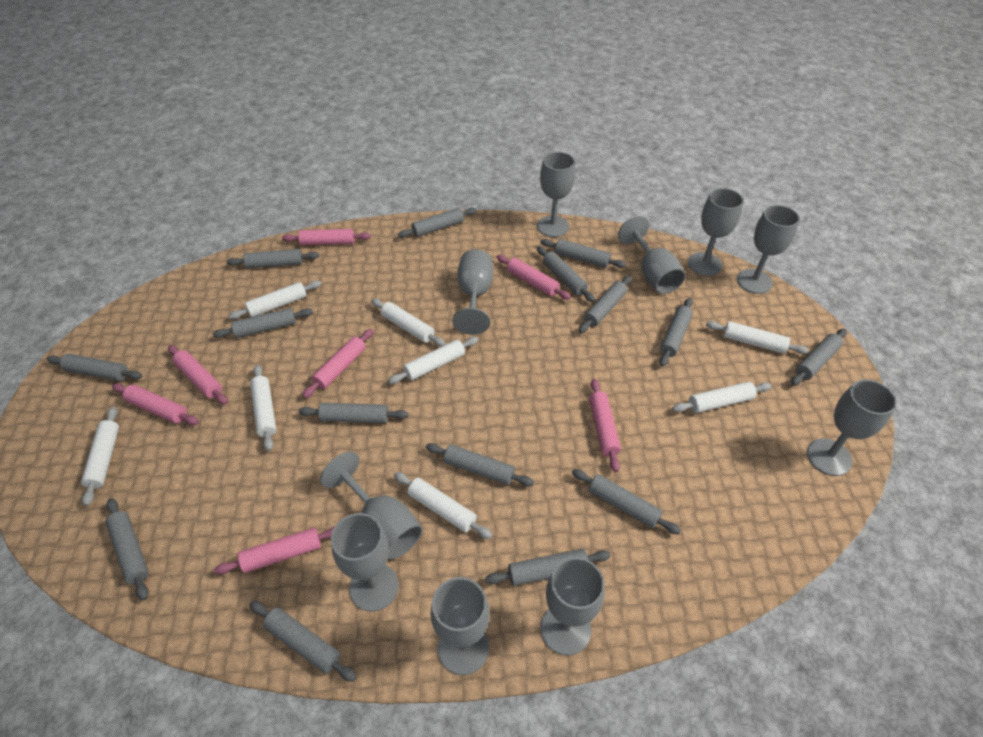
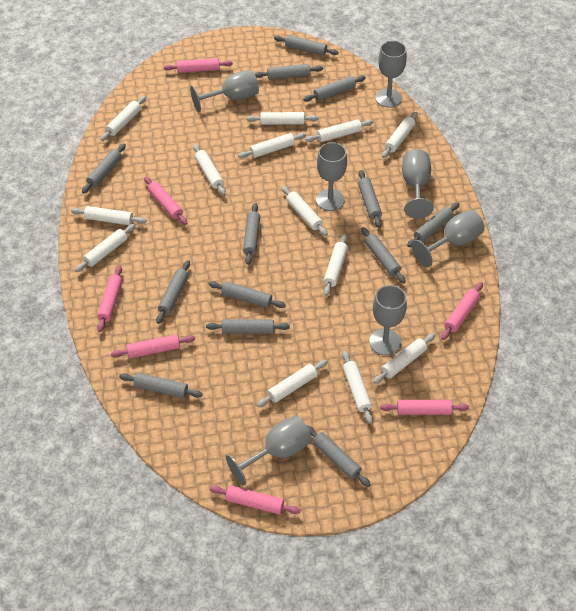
grey goblet: [320,452,423,559] [331,513,399,611] [431,577,490,675] [453,249,493,335] [537,152,575,237] [540,557,604,655] [618,216,686,294] [688,188,744,276] [737,205,800,294] [807,379,897,476] = 10 -> [190,70,259,112] [226,415,312,486] [316,142,347,211] [369,285,407,355] [375,41,407,108] [402,149,434,219] [412,209,485,267] = 7
grey rolling pin: [47,354,142,381] [105,498,149,601] [213,308,313,338] [227,249,319,269] [250,601,356,682] [299,403,408,423] [398,208,476,238] [426,443,534,487] [485,549,611,586] [537,246,595,302] [540,239,626,268] [572,469,681,535] [579,276,631,333] [659,298,693,367] [791,329,847,386] = 15 -> [82,143,126,194] [119,373,203,398] [156,260,190,324] [206,319,290,334] [208,281,286,308] [243,203,260,265] [255,64,323,80] [274,35,339,56] [303,76,366,102] [306,425,371,487] [358,170,382,228] [361,227,406,283] [407,202,459,247] = 13
white rolling pin: [81,406,119,506] [229,281,321,319] [250,365,276,451] [371,299,445,347] [388,337,479,384] [394,472,492,539] [673,382,772,413] [706,321,809,354] = 8 -> [71,206,146,225] [75,224,135,272] [100,96,146,141] [193,144,226,195] [238,133,306,158] [246,112,318,125] [257,360,328,407] [282,186,328,236] [305,119,373,142] [323,234,348,296] [342,351,373,424] [373,334,435,384] [382,111,418,158] = 13

